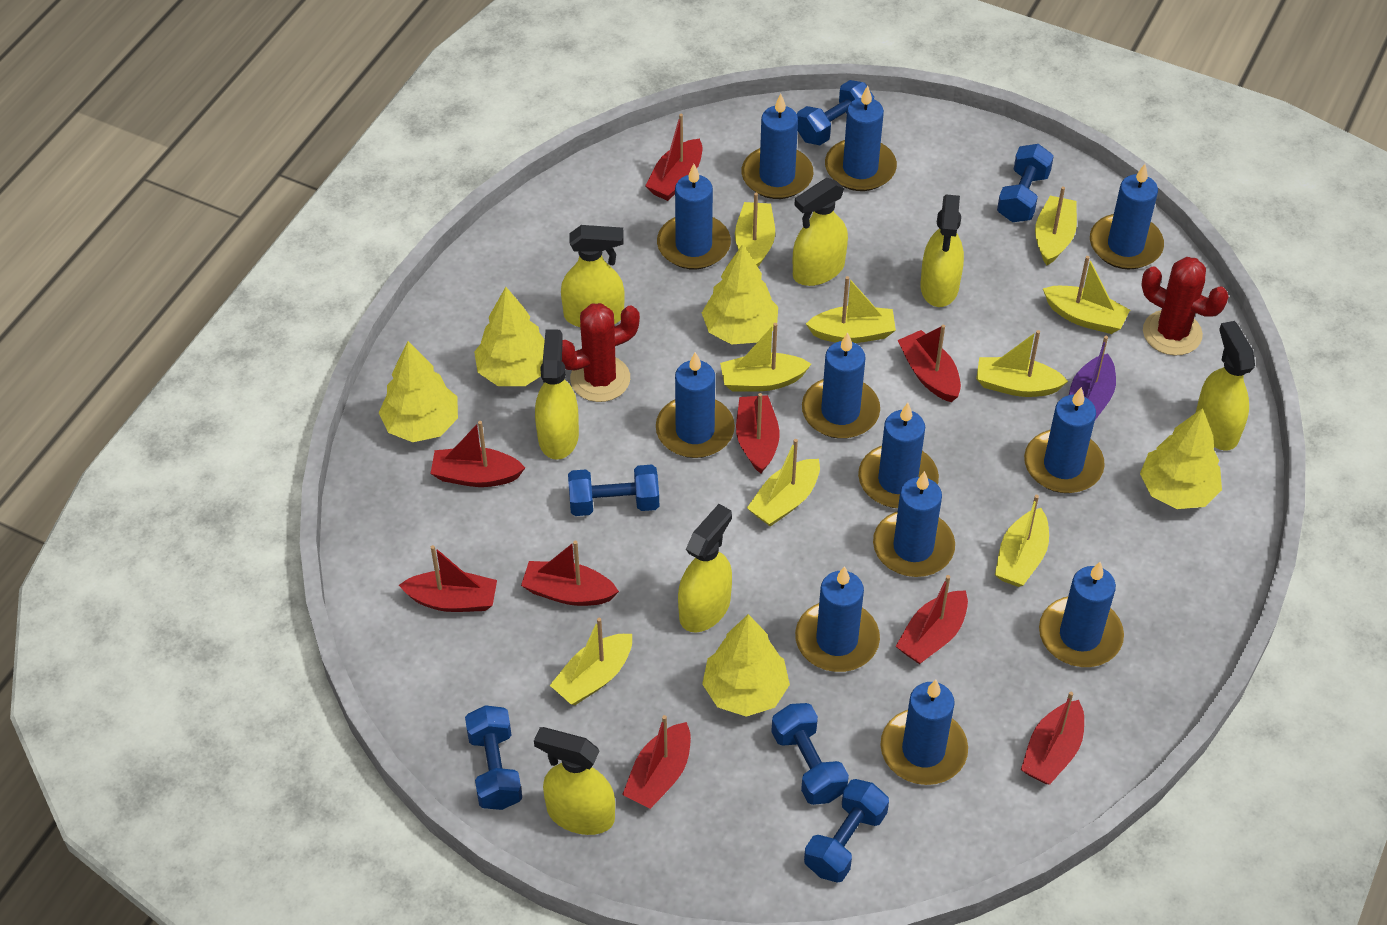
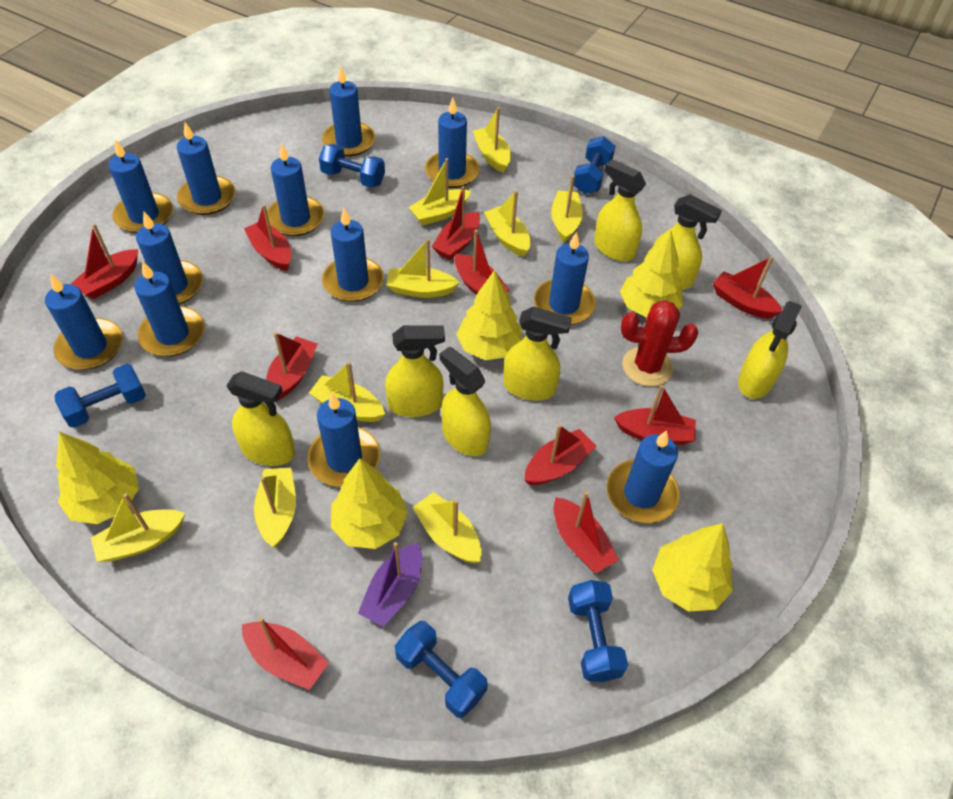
blue dumbbell: [465,705,522,810] [568,465,659,516] [771,703,849,805] [797,80,874,145] [804,779,889,883] [997,144,1054,222] = 6 -> [55,364,146,428] [319,144,385,188] [395,621,488,718] [568,580,628,682] [573,136,615,194] = 5
red boat: [399,545,497,612] [430,421,525,487] [521,541,619,606] [622,715,691,809] [645,114,702,201] [736,393,780,474] [896,575,968,664] [898,325,961,402] [1021,692,1084,784] = 9 -> [71,224,138,299] [242,617,329,690] [244,204,291,271] [266,332,318,401] [432,186,480,260] [454,230,509,295] [524,424,596,485] [553,491,619,573] [614,385,696,445] [713,256,782,319] = 10
red cactus: [562,303,640,402] [1141,257,1229,356] = 2 -> [621,300,698,386] = 1

